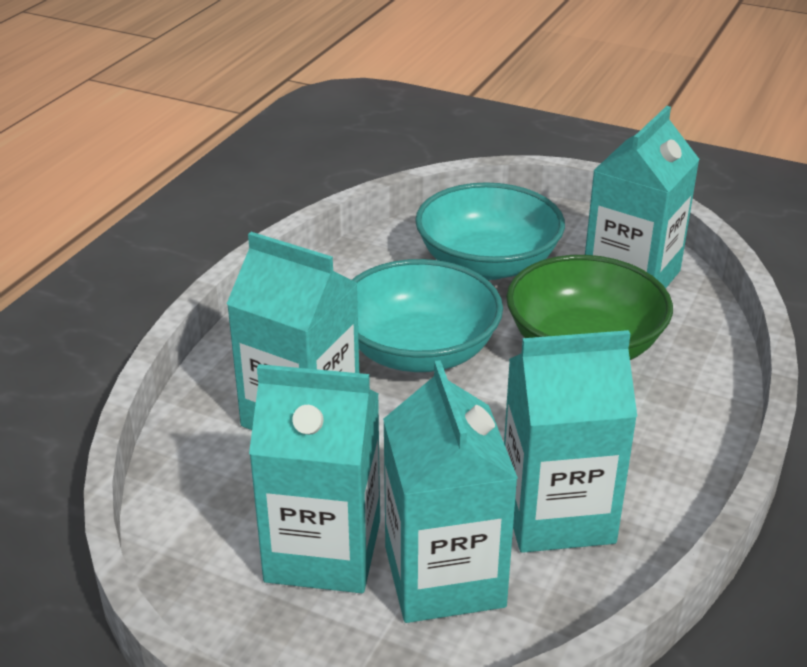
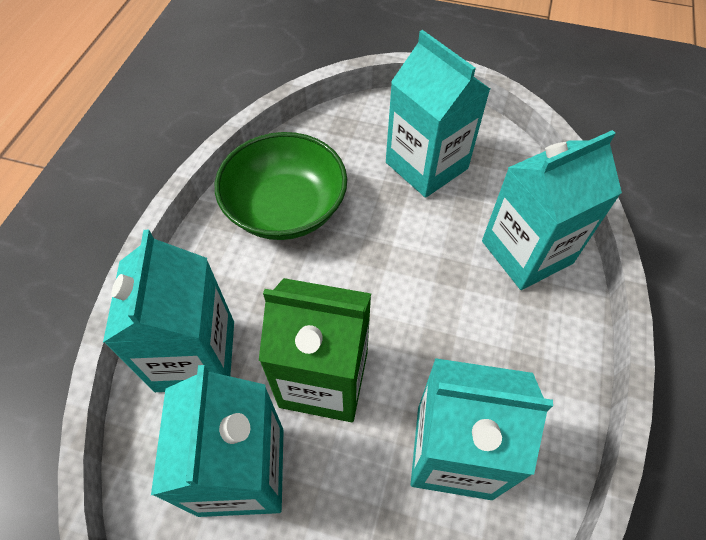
green carton: none = 0 -> [259,278,371,422] = 1
turquoise bowl: [352,259,503,372] [415,182,565,280] = 2 -> none = 0

